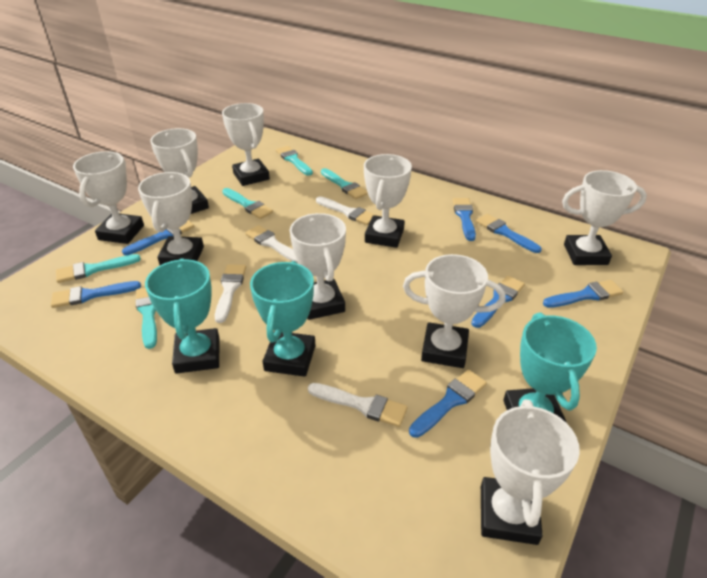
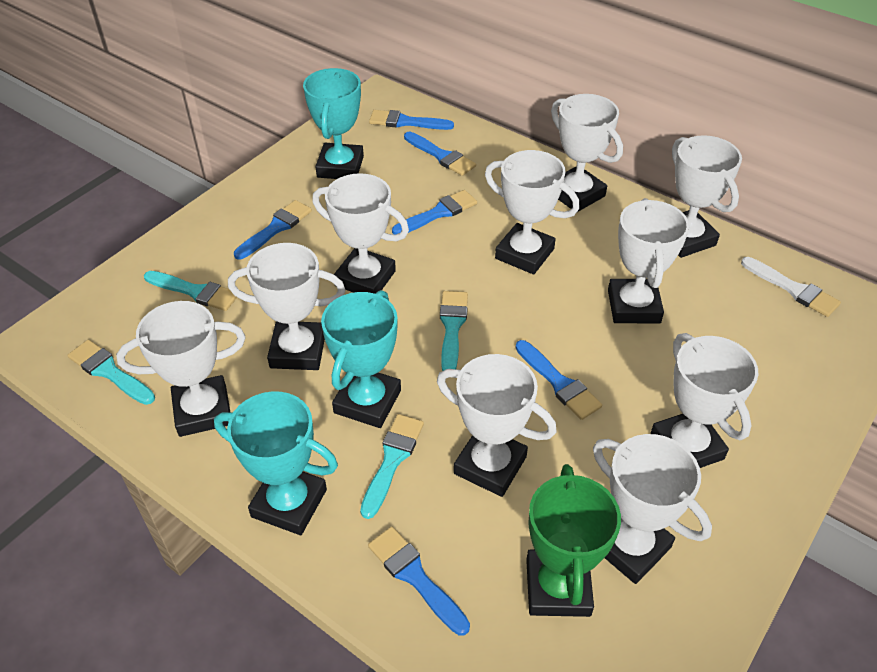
blue brush: [51,281,141,308] [122,221,194,255] [409,369,487,438] [452,198,476,241] [471,276,525,328] [476,214,542,253] [543,280,623,308] = 7 -> [234,200,312,259] [368,526,470,636] [369,110,454,130] [392,190,477,235] [404,132,476,176] [515,340,602,420] = 6
green trophy: none = 0 -> [526,464,621,617] = 1
turquoise brush: [56,254,141,283] [136,288,157,349] [222,188,273,219] [276,146,313,176] [321,168,368,199] = 5 -> [67,340,155,405] [144,271,237,311] [360,414,424,519] [440,291,468,371] = 4
white brush: [215,264,246,323] [245,225,298,264] [308,383,407,427] [316,196,377,225] = 4 -> [741,257,841,317] = 1
white trophy: [73,151,144,244] [138,172,204,265] [150,128,209,214] [222,103,270,186] [290,213,346,320] [364,154,412,248] [403,254,505,368] [481,399,580,545] [562,170,647,265] = 9 -> [116,301,246,437] [228,243,345,370] [312,173,409,294] [437,354,557,497] [485,150,580,274] [551,94,623,212] [593,434,712,584] [608,198,689,323] [650,333,758,468] [672,135,742,258] = 10

